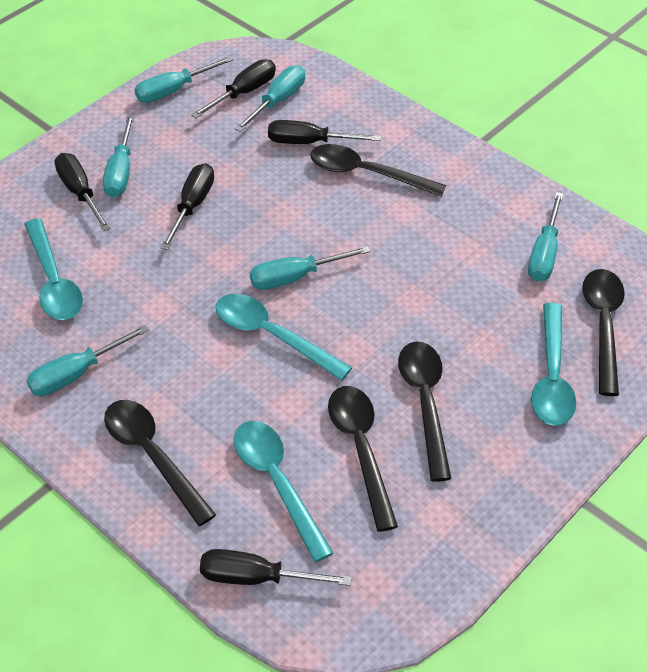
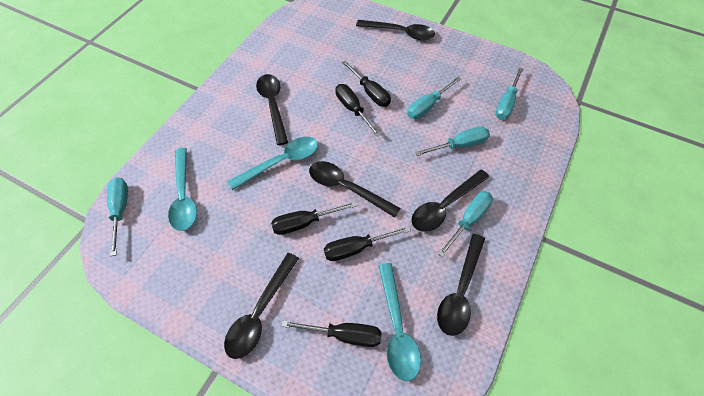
black spoon: [104,400,216,526] [310,144,446,197] [328,386,398,532] [398,342,452,482] [582,269,625,396] = 5 -> [224,253,299,359] [256,74,288,145] [309,161,401,218] [356,20,435,40] [411,169,489,232] [437,234,485,336] = 6
turquoise screwdriver: [26,325,149,396] [103,115,135,197] [135,56,234,103] [235,65,305,132] [250,246,370,290] [528,192,563,282] = 6 -> [107,178,128,256] [407,77,461,119] [415,127,490,156] [438,191,493,257] [495,67,523,120] = 5
turquoise spoon: [24,218,83,320] [216,294,352,381] [234,421,333,562] [531,303,576,426] = 4 -> [168,148,197,231] [227,137,318,190] [378,263,421,381] = 3

